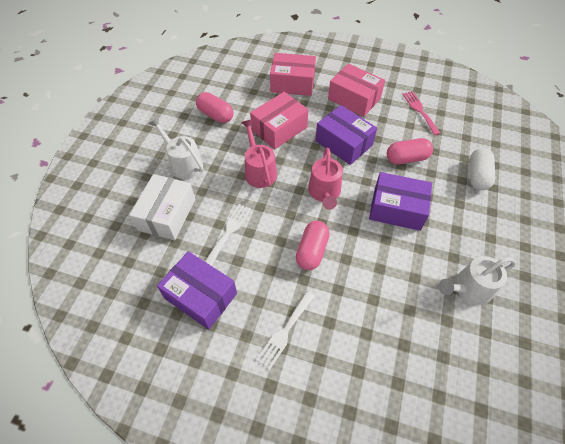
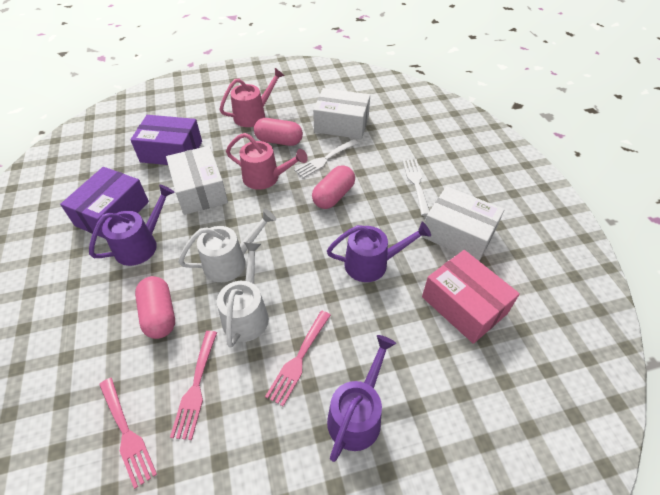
pink box: [250,92,309,149] [270,53,316,96] [328,64,385,117] = 3 -> [422,250,520,344] = 1
pink fork: [402,91,441,135] = 1 -> [99,378,157,489] [170,331,217,440] [265,311,331,406] = 3
purple box: [157,251,237,330] [315,105,377,165] [369,172,432,231] = 3 -> [60,167,149,239] [130,115,202,165] = 2
purple watering can: none = 0 -> [89,185,175,266] [327,222,431,282] [327,335,396,462] = 3
white box: [129,174,195,240] = 1 -> [166,146,228,215] [313,88,370,139] [422,186,504,261] = 3
white capsule: [469,148,495,190] = 1 -> none = 0

